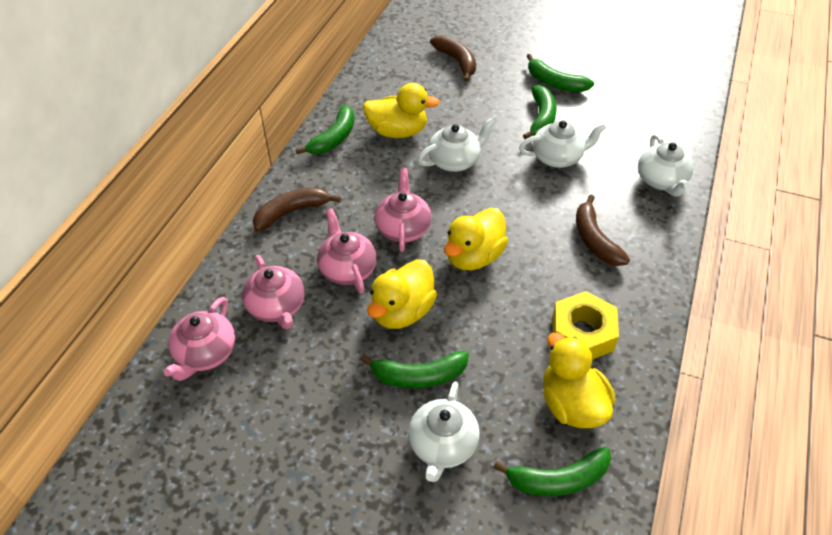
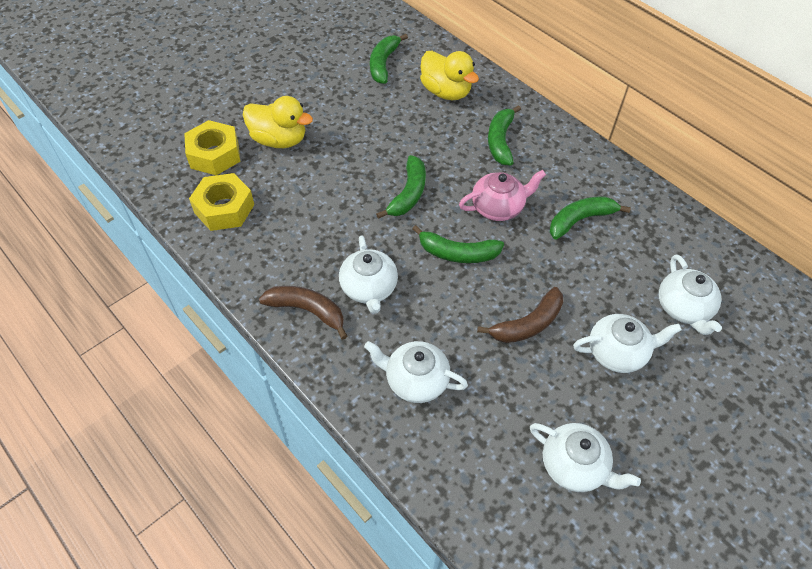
brown banana: [253,187,341,232] [430,35,476,82] [576,195,630,266] = 3 -> [259,286,347,339] [477,287,563,343] = 2
pink teapot: [164,297,235,381] [242,255,304,329] [317,208,377,294] [375,168,432,252] = 4 -> [459,170,546,221] = 1
white teapot: [408,382,480,482] [418,118,495,172] [519,120,606,168] [638,134,693,197] = 4 -> [339,235,398,314] [364,341,468,403] [530,423,641,492] [573,314,682,373] [659,254,722,335] = 5
yellow duck: [363,83,440,138] [367,259,437,329] [444,208,508,270] [543,333,616,428] = 4 -> [243,96,313,148] [420,51,479,100] = 2
yellow nut: [552,291,619,360] = 1 -> [184,120,240,175] [189,173,254,231] = 2

